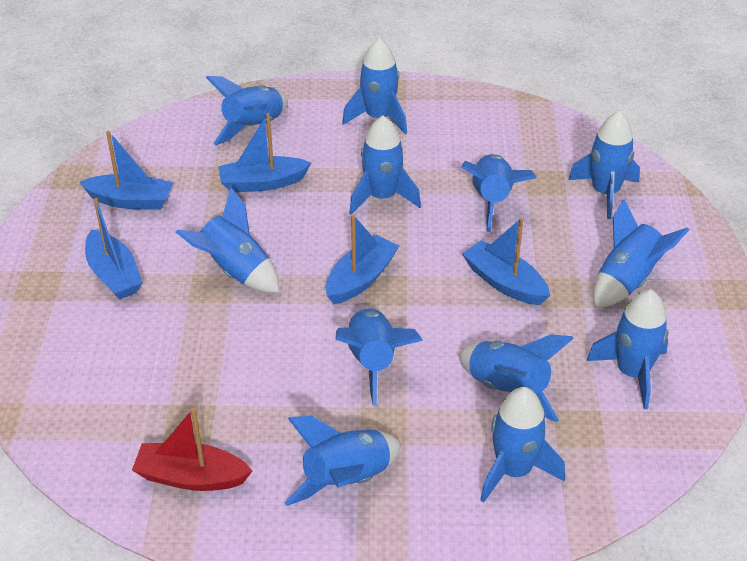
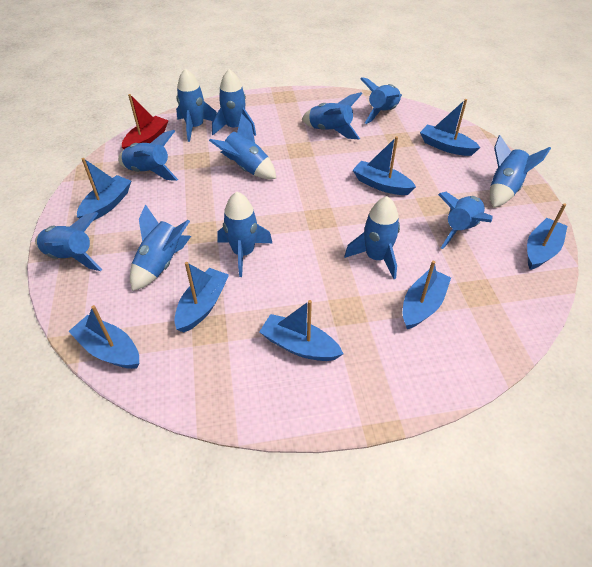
blue boat: [79,131,174,210] [85,198,142,300] [218,113,311,192] [326,215,399,304] [462,218,550,305] = 5 -> [68,305,139,369] [77,158,131,221] [174,262,229,333] [259,300,344,361] [353,136,416,195] [403,261,451,329] [420,99,480,156] [527,203,567,270] = 8

